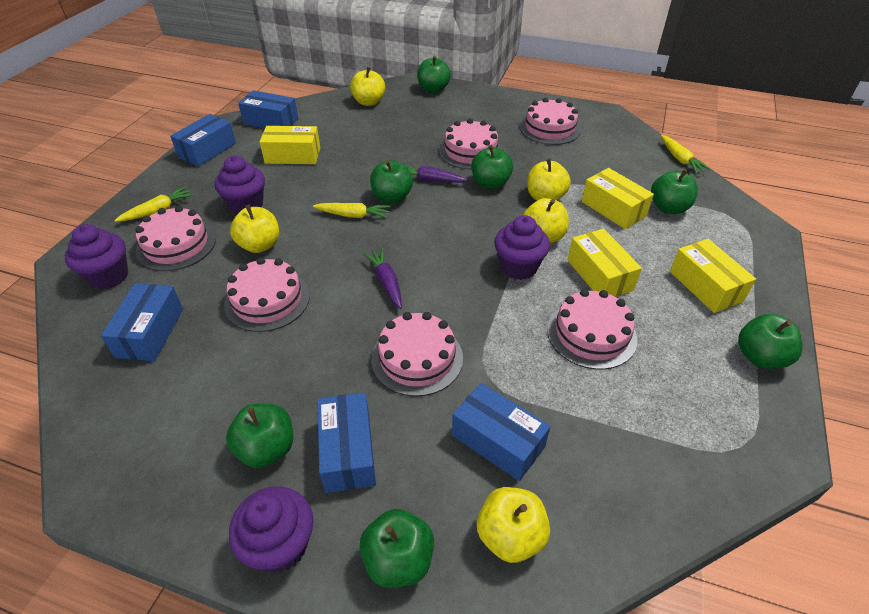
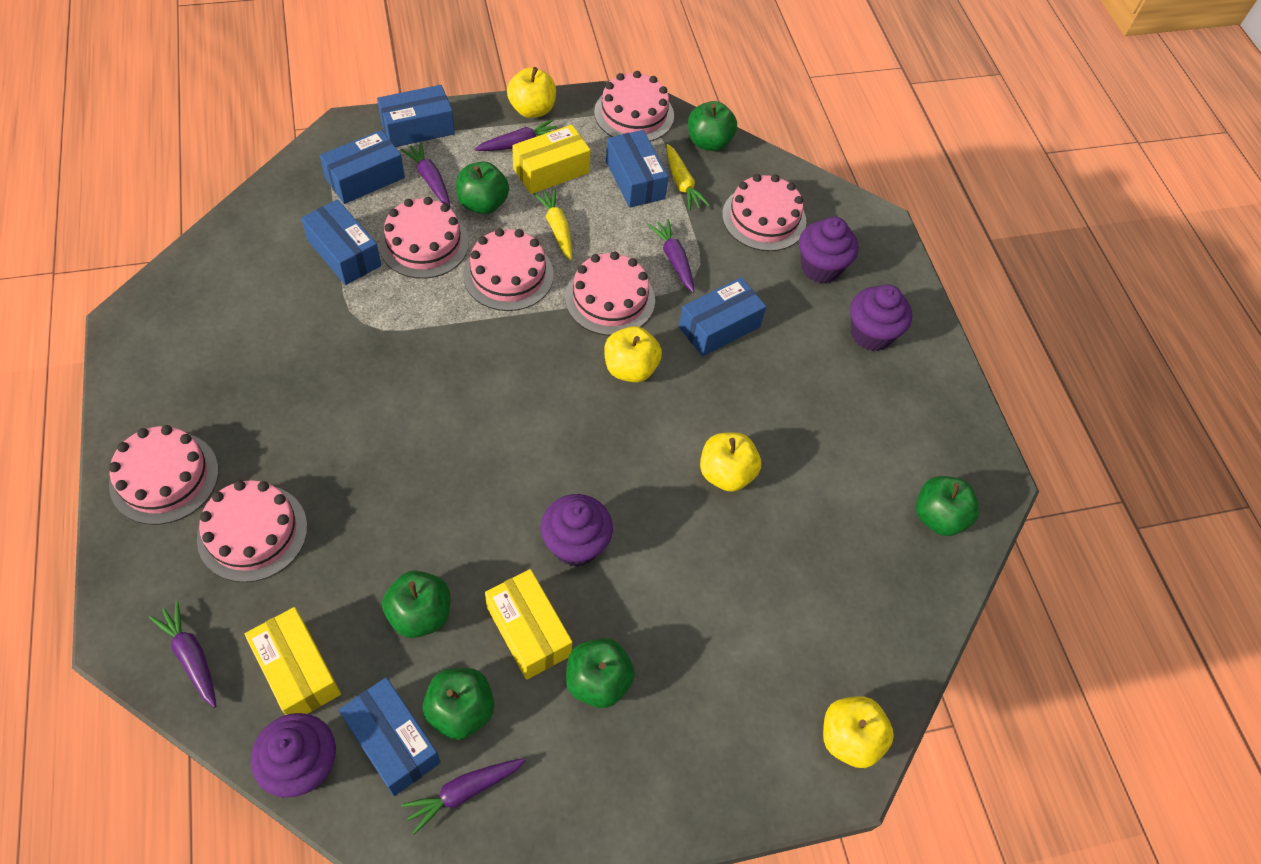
blue box: [101,283,183,361] [170,114,236,167] [238,90,298,128] [317,392,376,493] [452,383,551,481] = 5 -> [301,199,381,285] [320,130,405,204] [339,677,441,796] [377,85,455,147] [606,130,668,208] [679,277,766,356] = 6
green apple: [226,404,293,468] [359,509,434,588] [370,160,413,203] [417,56,451,93] [471,145,513,189] [651,169,698,214] [738,314,802,369] = 7 -> [382,570,450,638] [422,668,495,740] [456,161,509,214] [566,638,635,708] [688,101,737,151] [916,476,980,536] = 6
pink cake: [135,206,216,271] [224,257,310,332] [371,312,463,396] [439,119,502,170] [520,98,581,145] [547,289,637,370] = 6 -> [109,425,219,525] [197,480,307,582] [379,197,469,279] [463,228,554,311] [565,252,655,336] [594,71,674,142] [722,174,806,251] = 7
purple carrot: [363,248,402,309] [404,165,468,183] = 2 -> [149,601,216,708] [400,142,450,207] [401,758,526,835] [475,119,557,151] [648,219,695,293] = 5
yellow apple: [230,205,279,253] [350,67,385,106] [477,487,550,563] [523,198,569,243] [527,158,571,201] = 5 -> [507,67,556,118] [604,326,662,383] [700,432,761,492] [823,696,894,768] = 4
yellow box: [260,126,320,164] [568,229,642,297] [582,168,654,229] [670,239,756,313] = 4 -> [245,607,341,715] [485,569,572,680] [512,125,590,194] = 3
yellow carrot: [114,186,194,222] [313,203,390,218] [661,135,711,174] = 3 -> [533,189,572,261] [666,144,710,211] = 2

